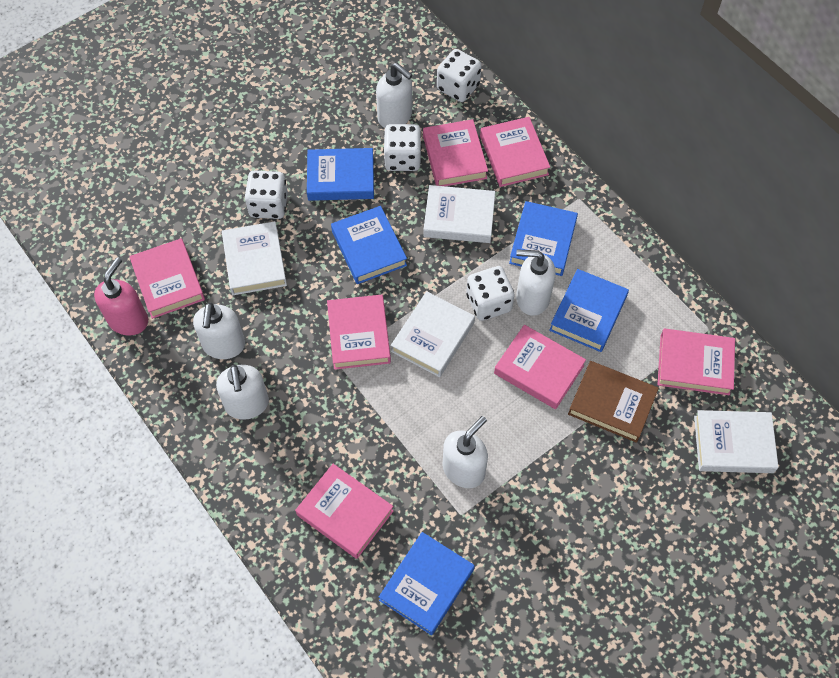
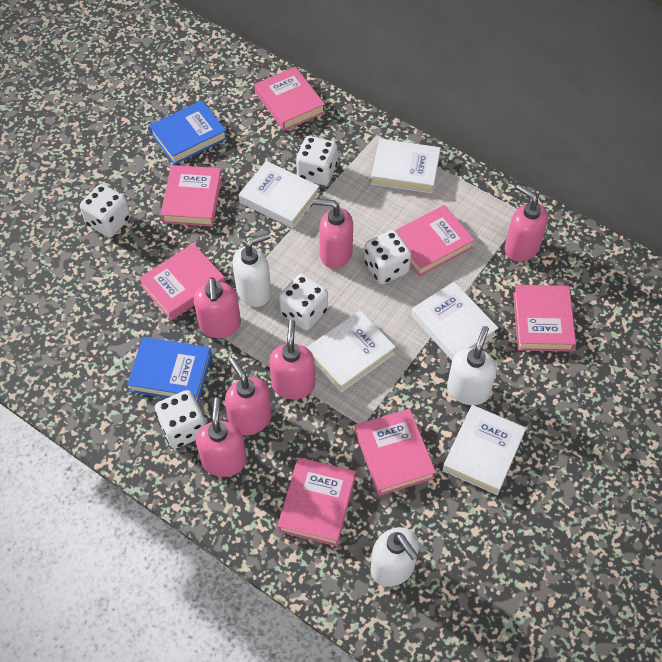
blue book: [307,148,374,201] [331,206,407,284] [379,532,474,635] [509,201,578,276] [549,269,629,352] = 5 -> [127,337,212,403] [149,101,227,165] = 2
brown book: [568,361,659,443] = 1 -> none = 0
pink soap dispenser: [94,258,148,336] = 1 -> [194,277,241,338] [196,398,247,477] [225,358,272,436] [269,319,315,400] [313,198,353,269] [505,184,548,262] = 6
white book: [222,221,287,295] [391,291,475,377] [424,185,495,243] [694,410,779,473] = 4 -> [239,161,319,228] [306,310,396,393] [371,139,441,194] [411,282,498,360] [443,405,526,495] = 5
white dice: [244,170,288,219] [383,124,422,171] [437,49,482,102] [466,266,514,321] = 4 -> [80,184,131,238] [155,390,206,449] [279,274,328,330] [296,136,337,185] [364,230,411,284] = 5
white soap dispenser: [193,302,245,359] [216,365,269,420] [376,63,412,128] [443,416,488,488] [516,249,556,316] = 5 -> [233,233,271,307] [371,527,419,587] [447,326,497,405] = 3

